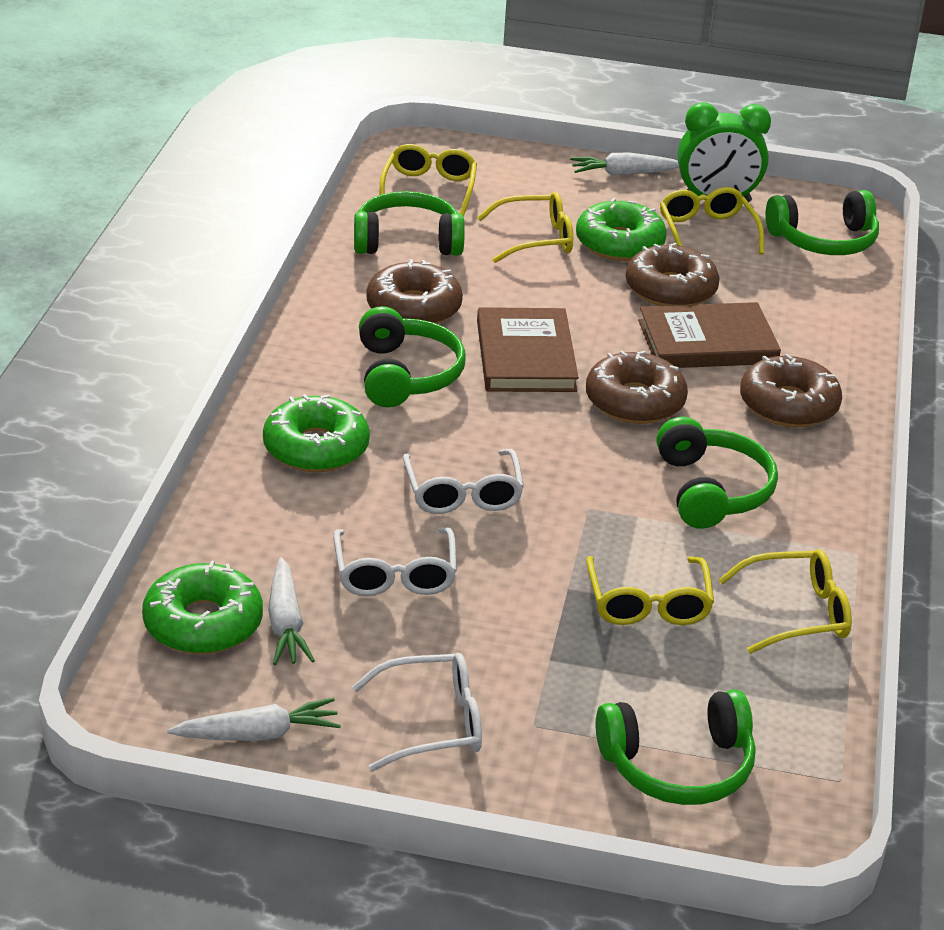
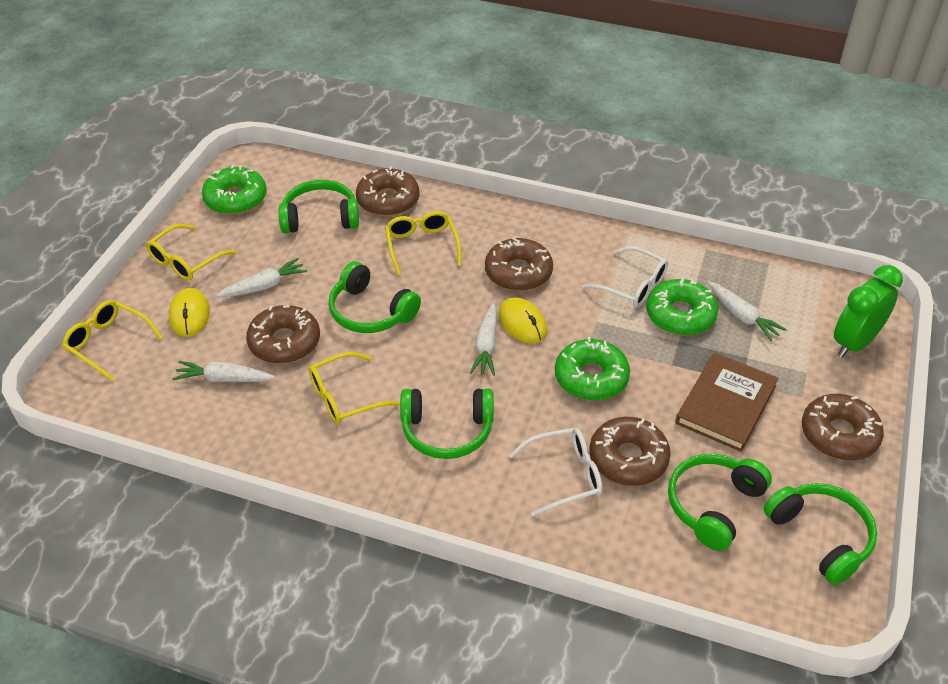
brown book: [477,307,579,392] [638,302,781,368] = 2 -> [675,352,778,452] = 1
brown donut: [366,259,463,324] [586,351,688,424] [626,243,720,306] [740,354,842,428] = 4 -> [246,305,320,364] [356,166,420,216] [485,237,553,291] [590,417,671,486] [802,394,884,460] = 5
white carrot: [167,698,341,741] [268,557,315,665] [570,153,679,176] = 3 -> [173,361,275,382] [216,258,307,297] [470,303,497,376] [708,282,787,341] = 4
white glasses: [333,527,457,596] [352,653,482,771] [403,449,524,514] = 3 -> [509,428,602,516] [582,246,668,307] = 2
yellow glasses: [379,144,477,217] [477,192,573,263] [586,556,714,625] [660,187,764,254] [718,549,852,654] = 5 -> [62,300,163,381] [146,224,236,281] [309,352,400,424] [385,211,461,275] = 4
yellow mouse: none = 0 -> [169,288,210,337] [499,297,547,344] = 2

